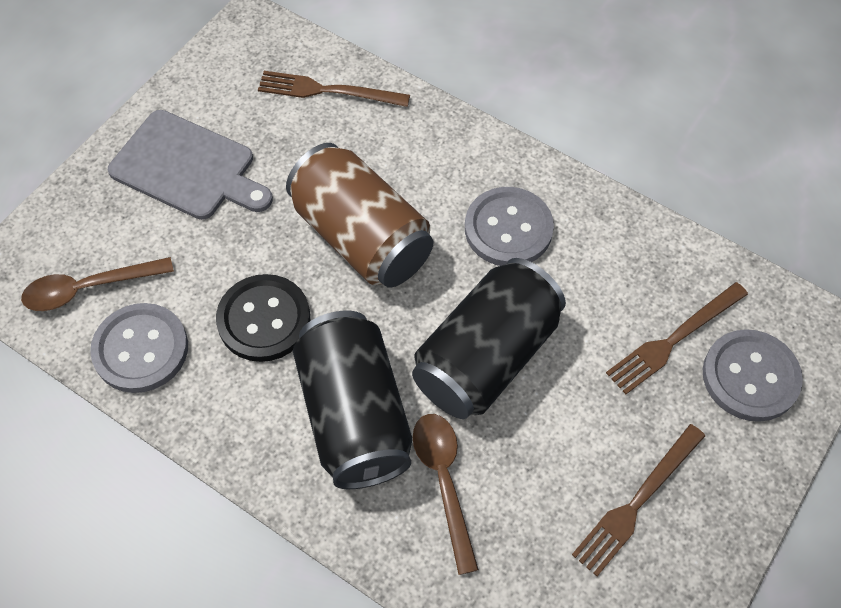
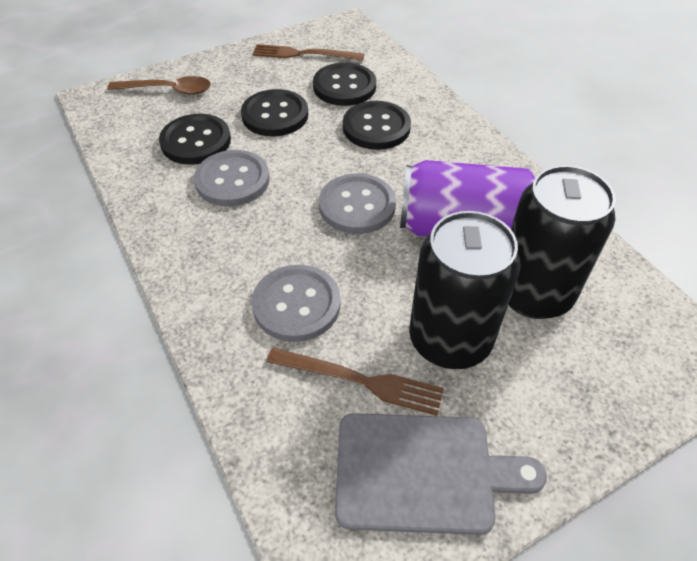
black button: [216,274,310,362] = 1 -> [159,114,231,165] [241,89,308,136] [313,62,376,106] [343,101,411,150] = 4
brown can: [286,143,433,288] = 1 -> none = 0
brown fork: [258,71,410,107] [572,424,705,576] [606,282,748,394] = 3 -> [253,44,364,61] [266,348,444,416] = 2
brown spoon: [21,257,174,311] [413,414,479,575] = 2 -> [107,76,211,95] = 1
purple can: none = 0 -> [400,160,535,237] = 1

